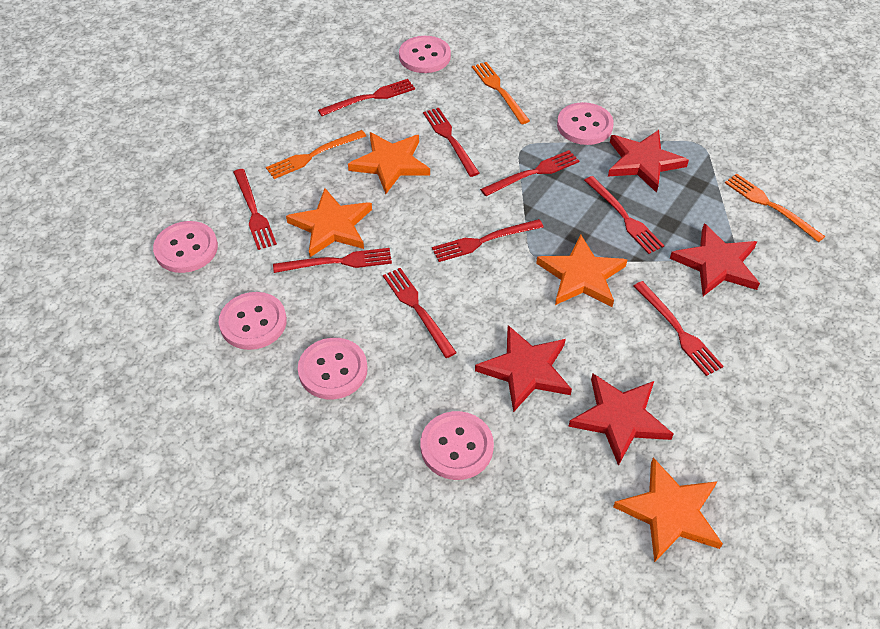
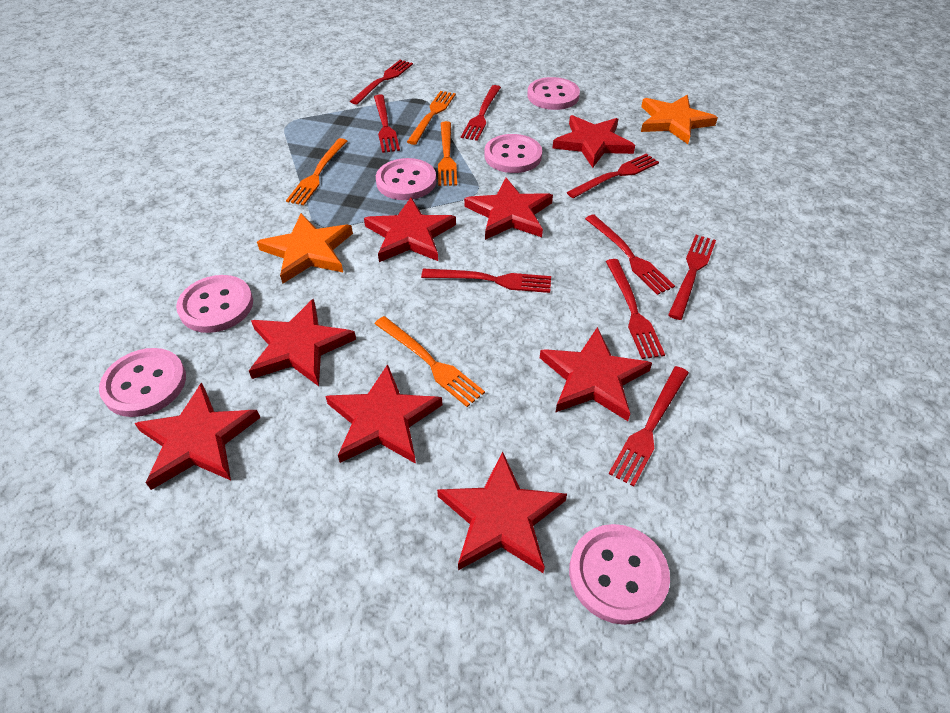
orange fork: [266,130,366,179] [472,62,530,124] [725,174,825,242] = 3 -> [286,138,347,205] [374,316,485,407] [407,91,456,145] [438,121,457,186] = 4
orange star: [286,188,372,257] [348,132,430,194] [536,234,627,307] [613,458,723,563] = 4 -> [257,213,353,283] [641,95,718,144] = 2
red star: [475,325,572,412] [568,373,674,466] [608,130,689,193] [670,223,760,296] = 4 -> [134,382,260,490] [249,298,356,386] [325,364,442,464] [364,197,456,262] [437,451,567,573] [464,178,553,240] [540,327,652,421] [553,115,635,168] = 8

